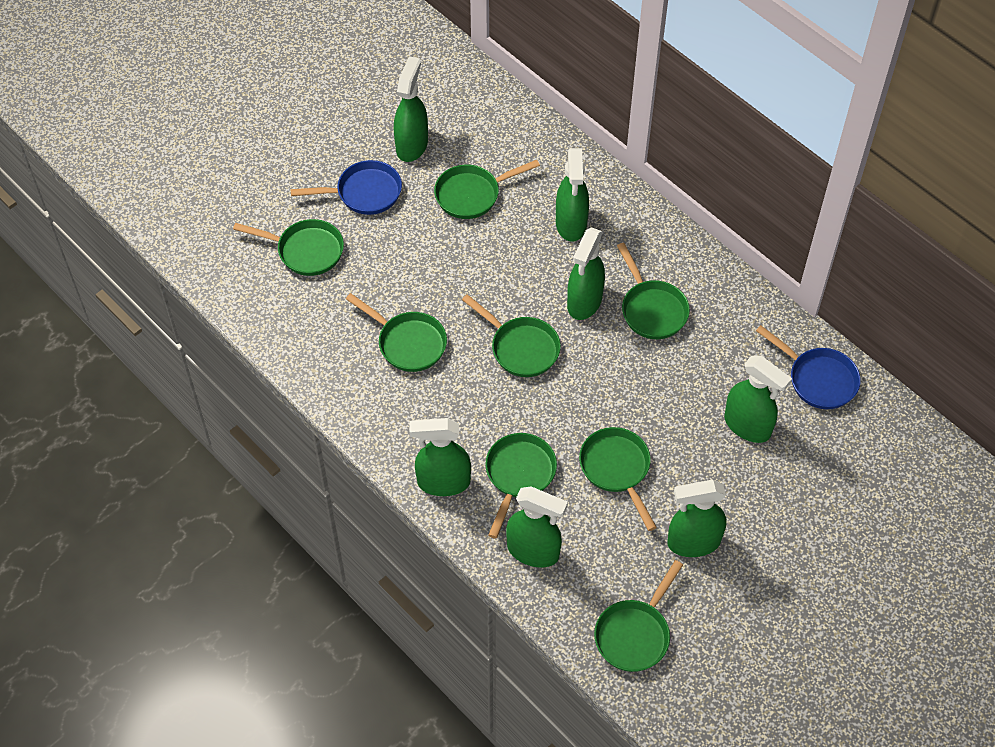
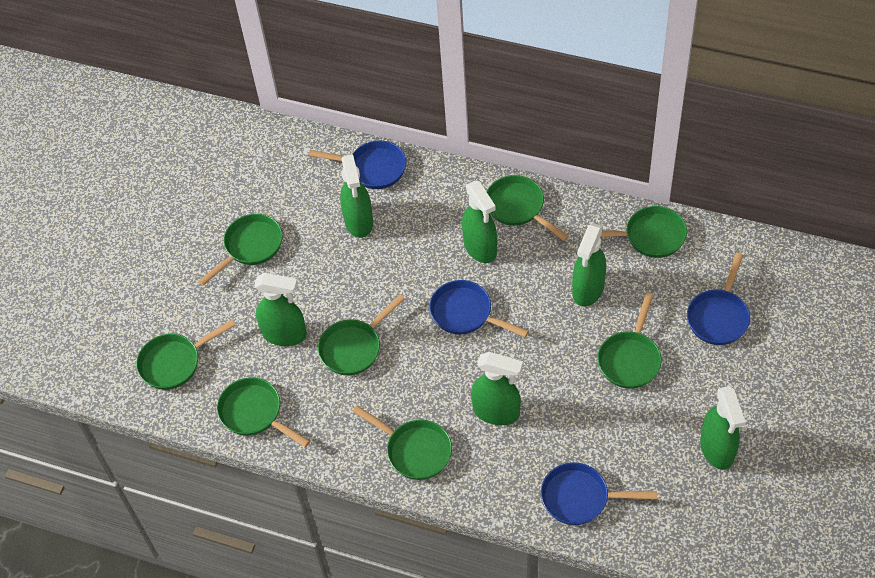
blue pan: [290,160,402,215] [756,325,861,409] = 2 -> [308,141,406,189] [429,280,529,337] [541,462,657,525] [687,253,750,345] = 4
green spray bottle: [394,56,428,162] [409,418,471,496] [506,486,568,567] [556,148,589,242] [567,227,605,320] [667,480,727,557] [724,356,792,443] = 7 -> [254,273,307,346] [340,154,373,238] [462,180,497,263] [471,352,523,425] [572,223,606,307] [700,386,746,470] = 6

